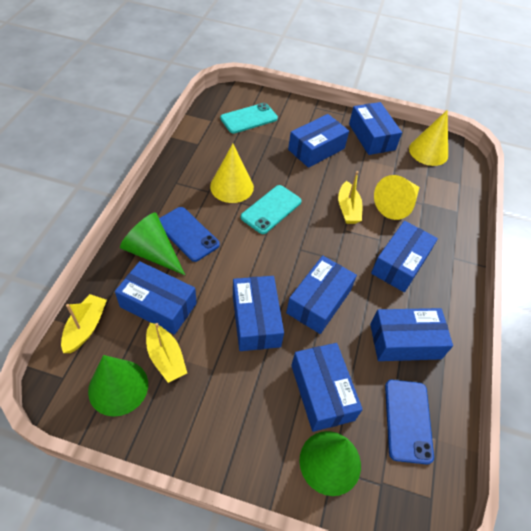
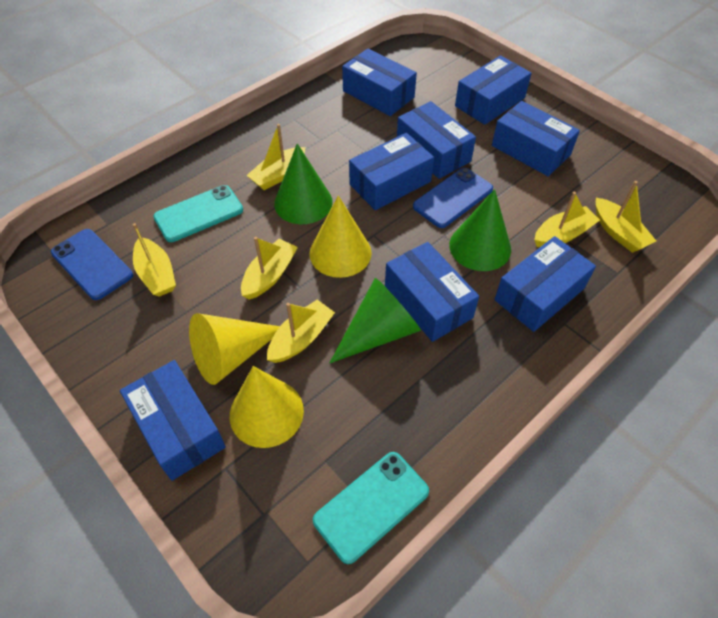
yellow boat: [61,294,107,353] [146,323,187,383] [338,171,362,224] = 3 -> [133,223,176,297] [241,237,298,300] [247,124,305,190] [267,300,335,363] [534,192,600,247] [596,181,656,253] = 6

